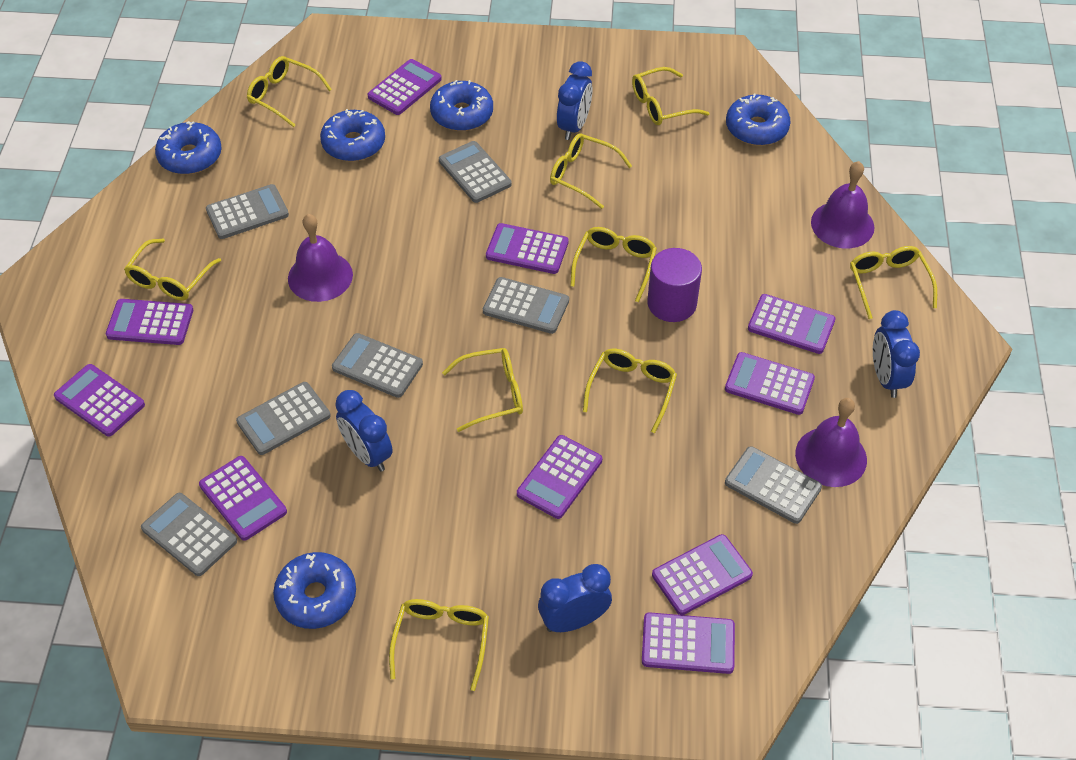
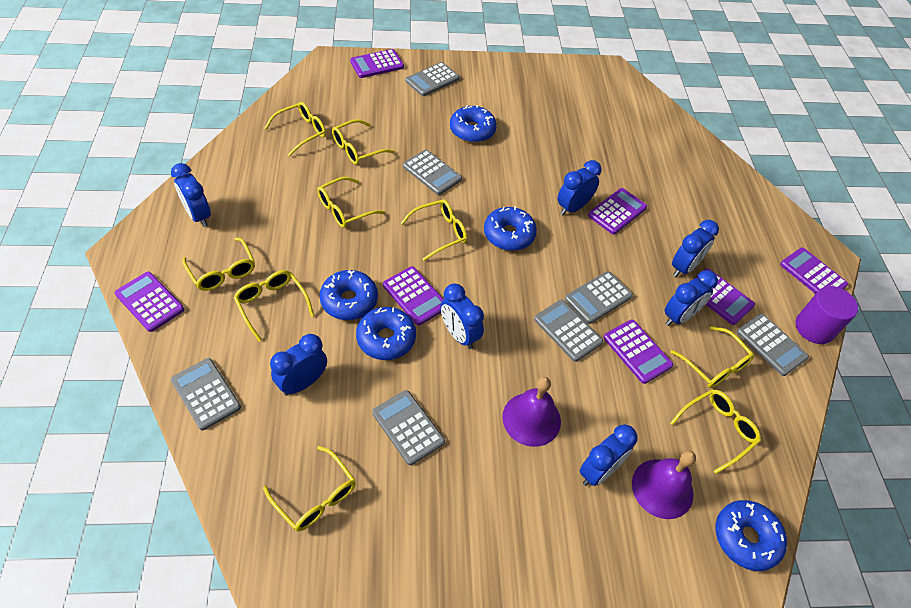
blue clock: [335,390,393,472] [538,564,612,632] [557,61,592,140] [873,310,920,398] = 4 -> [171,163,211,227] [270,334,327,396] [440,284,484,349] [557,160,601,215] [580,424,637,486] [664,270,718,326] [672,220,719,277] = 7
purple bell: [288,214,353,302] [795,398,867,487] [811,161,874,248] = 3 -> [502,377,561,447] [632,451,696,519] = 2
purple calculator: [54,364,145,437] [106,299,193,345] [199,456,287,541] [368,59,442,115] [486,223,569,274] [517,435,602,519] [642,612,735,674] [652,534,753,615] [725,352,815,415] [748,294,835,354] = 10 -> [115,272,184,332] [350,49,404,78] [383,266,443,325] [588,188,647,234] [603,319,673,384] [694,268,755,325] [780,248,848,294] = 7

